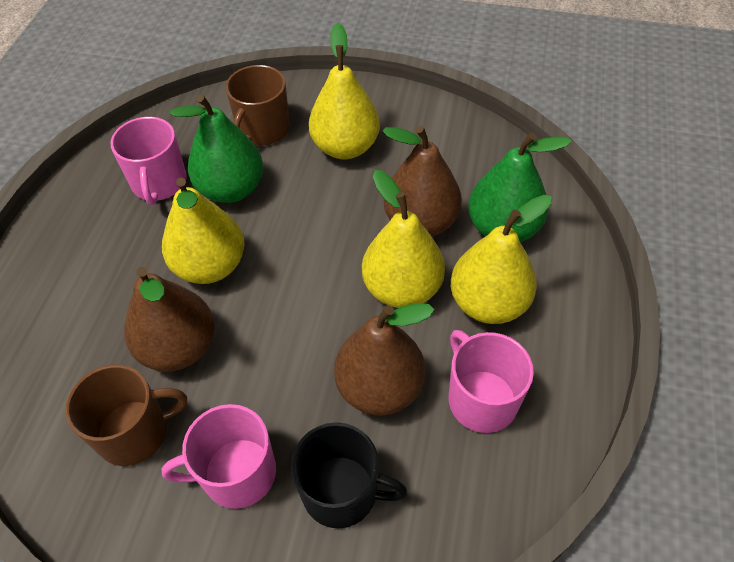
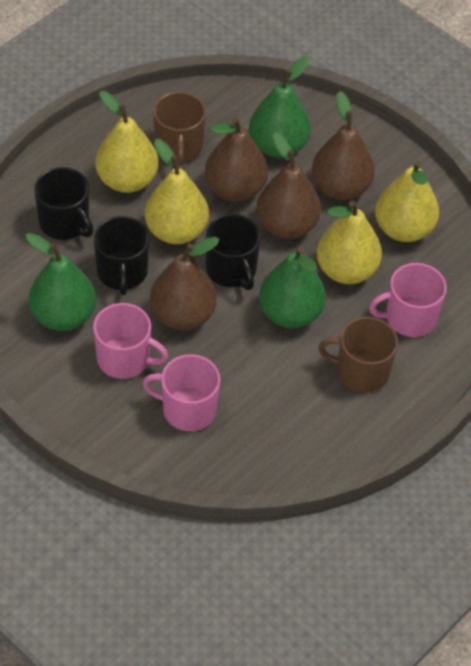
black mug: [291,422,408,529] = 1 -> [34,167,93,240] [93,216,149,295] [205,214,261,290] = 3
brown pear: [124,267,215,372] [334,303,434,416] [382,126,462,237] = 3 -> [150,237,219,330] [205,117,268,202] [257,132,321,239] [312,91,375,200] = 4
green pear: [170,95,263,203] [468,133,572,242] = 2 -> [26,233,96,331] [249,56,311,158] [259,247,326,328] = 3

